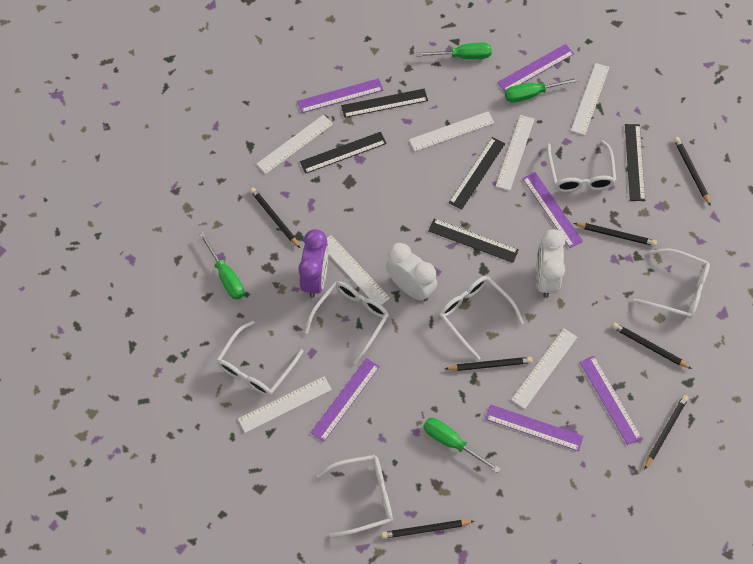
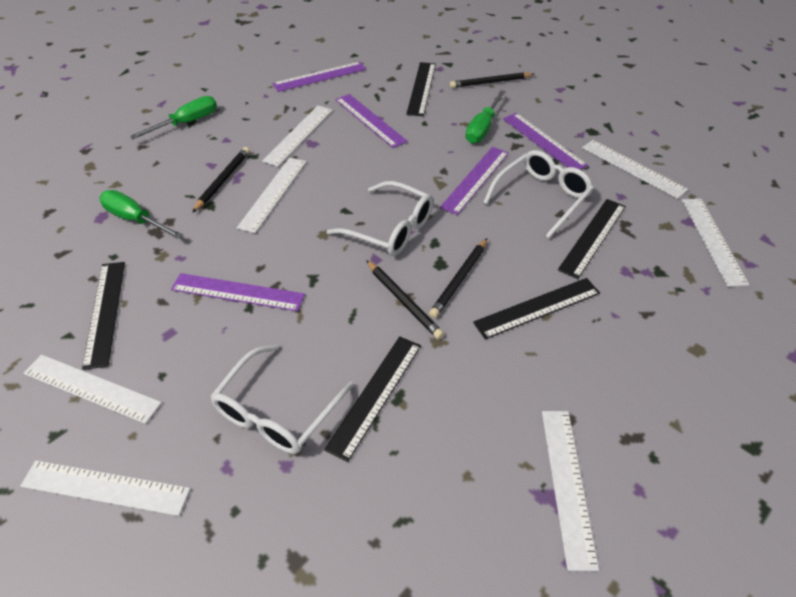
black pencil: [250,187,300,248] [382,520,474,539] [445,357,533,371] [573,223,657,246] [612,323,692,369] [644,395,689,470] [674,137,711,206] = 7 -> [192,147,250,213] [366,260,444,339] [429,238,487,318] [450,72,534,88] = 4
green screwdriver: [199,232,244,300] [416,43,492,59] [423,418,501,473] [505,77,579,103] = 4 -> [99,190,183,239] [130,96,217,139] [465,90,506,144] = 3
purple clock: [298,229,329,298] = 1 -> none = 0
purple ruler: [297,78,383,113] [311,358,380,442] [485,404,584,451] [497,44,574,91] [522,172,583,248] [580,356,642,445] = 6 -> [171,273,305,311] [272,61,366,92] [335,94,408,148] [440,147,509,215] [503,113,588,170] = 5
white clock: [386,243,437,301] [536,229,565,298] = 2 -> none = 0
white glasses: [216,321,304,396] [305,281,389,364] [316,455,393,538] [439,276,524,360] [547,140,617,192] [633,248,710,319] = 6 -> [210,344,354,454] [326,181,434,256] [483,150,594,239] = 3

